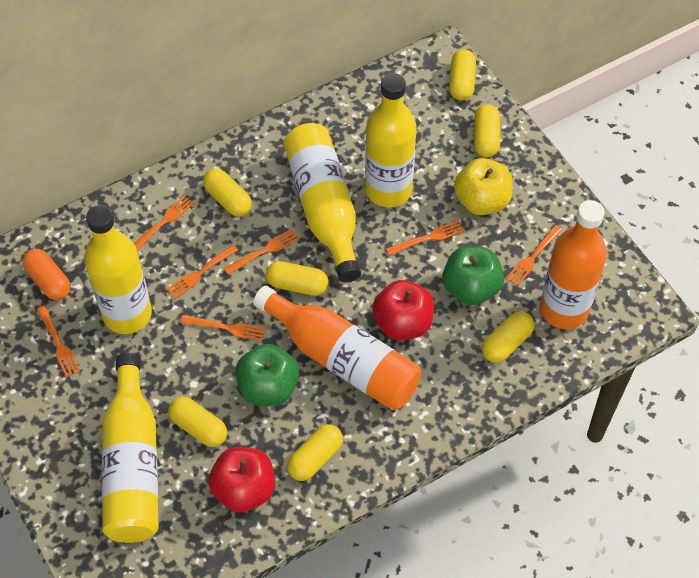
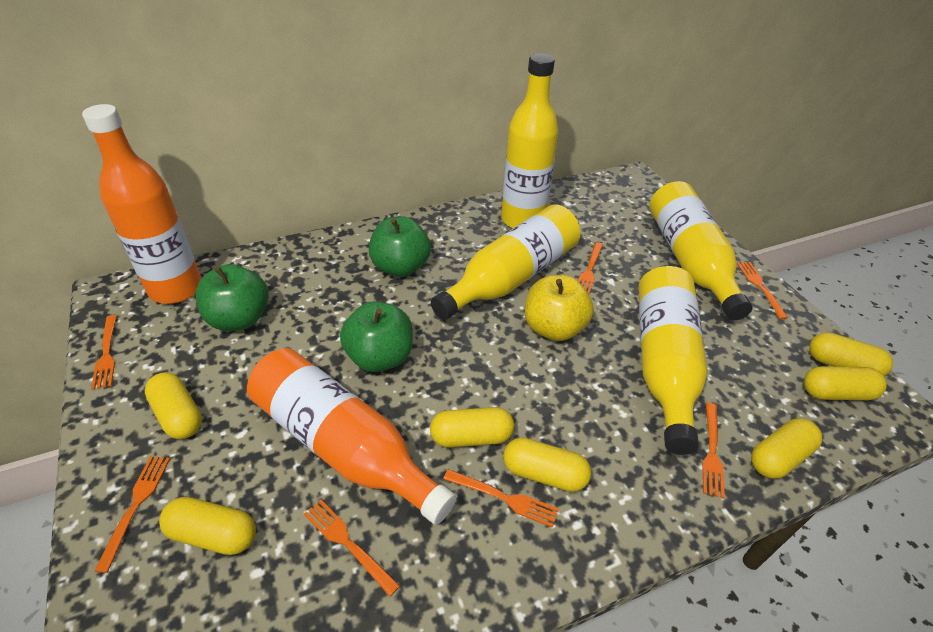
green apple: [235,344,299,406] [443,246,504,305] = 2 -> [196,264,269,331] [340,301,413,372] [369,216,431,277] = 3
orange capsule: [23,249,70,300] = 1 -> none = 0
red apple: [208,447,275,513] [372,280,434,340] = 2 -> none = 0

